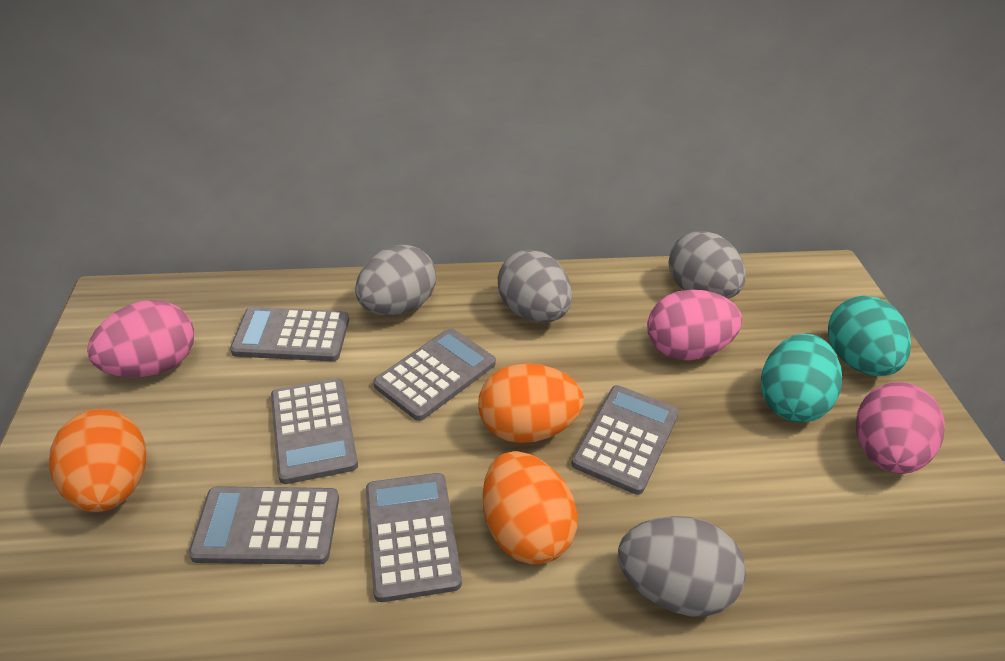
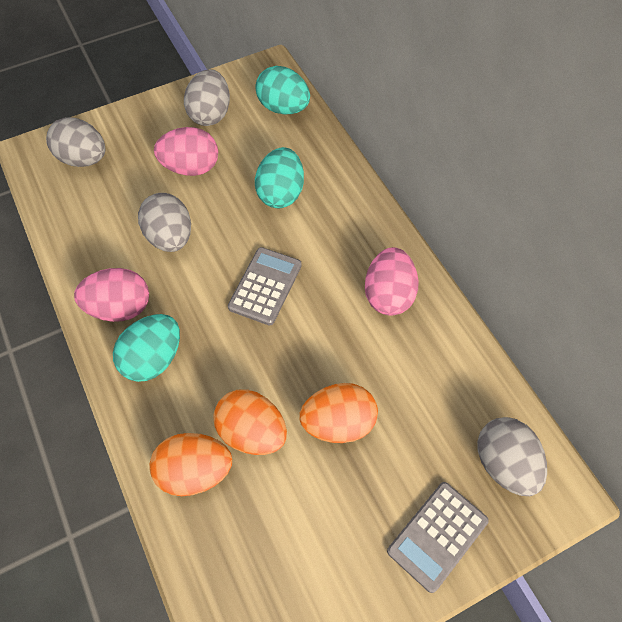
grey calculator: [189,486,339,565] [230,307,349,361] [271,378,358,484] [366,473,462,602] [374,328,496,421] [571,385,679,495] = 6 -> [228,247,302,326] [387,482,489,593] = 2
turquoise egg: [761,334,842,423] [828,296,911,376] = 2 -> [113,314,180,382] [255,66,310,114] [255,147,304,208] = 3

